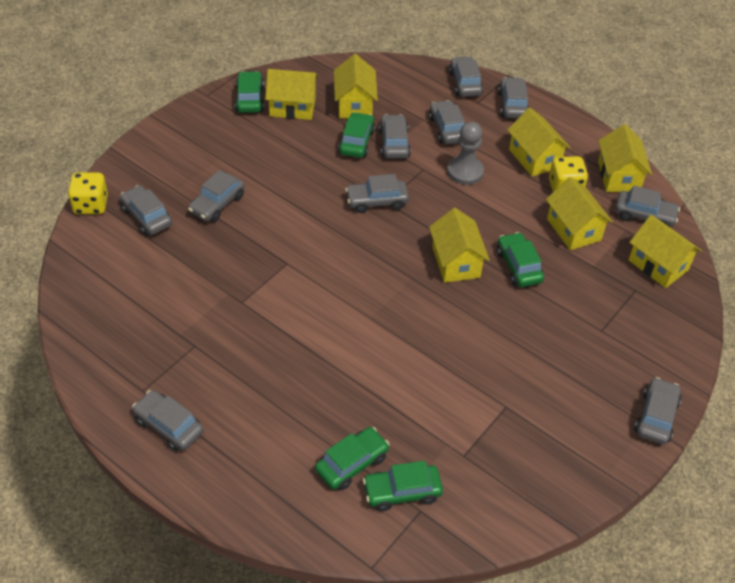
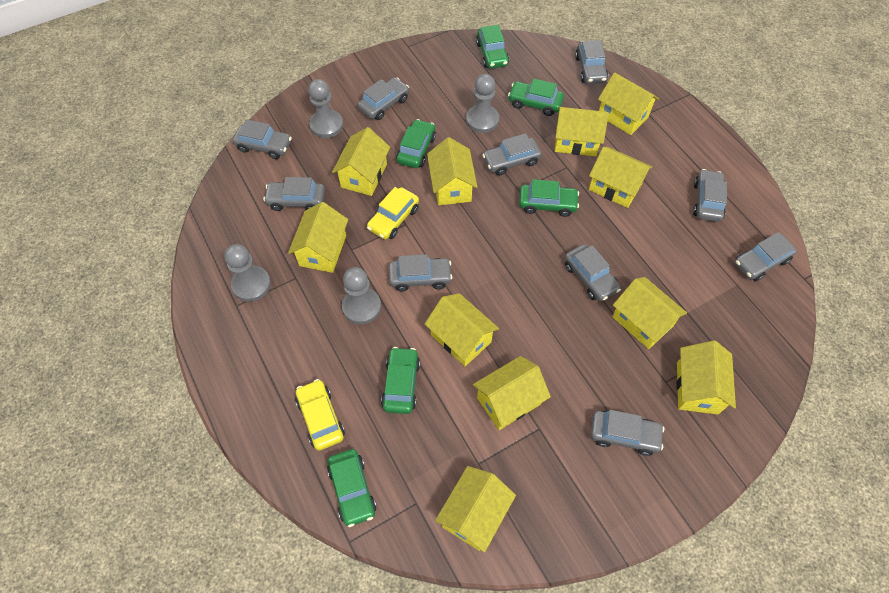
green car: [235,71,264,113] [315,427,390,490] [338,112,375,158] [363,461,443,511] [497,232,544,287] = 5 -> [327,449,376,527] [381,347,420,414] [396,119,436,168] [476,25,509,68] [508,79,564,116] [519,179,579,217] = 6
grey pawn: [447,122,484,185] = 1 -> [224,244,271,302] [308,79,343,138] [342,267,381,324] [466,74,499,133] = 4
yellow car: none = 0 -> [295,379,345,451] [367,187,419,239] = 2
yellow dice: [68,173,108,214] [549,156,588,192] = 2 -> none = 0
yellow house: [265,69,319,120] [334,54,378,118] [429,208,490,283] [507,108,571,177] [546,177,613,250] [598,124,652,192] [628,215,702,288] = 7 -> [288,202,348,273] [332,127,390,196] [425,293,499,366] [427,137,478,205] [435,466,516,552] [473,356,551,430] [555,107,609,156] [589,147,652,208] [598,72,659,135] [612,277,687,349] [676,340,736,414] = 11

